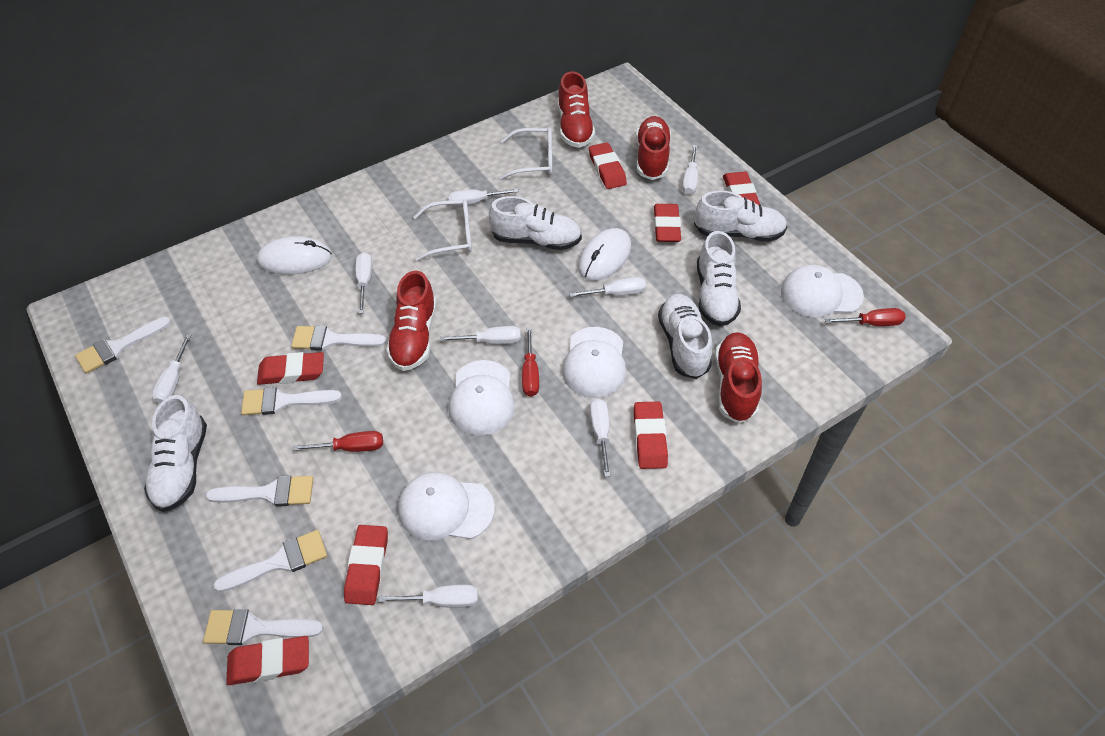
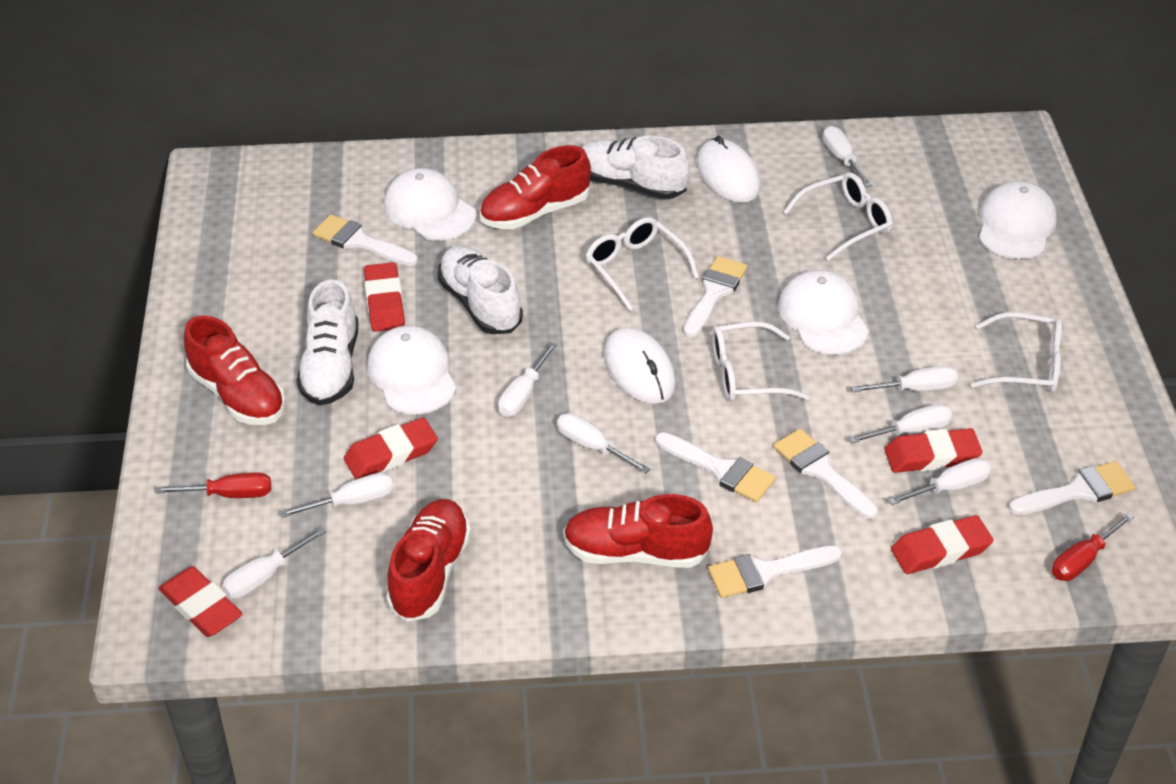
red eraser: [226,636,309,685] [257,352,324,385] [344,525,388,605] [589,142,627,189] [634,402,668,469] [654,204,681,242] [723,172,760,205] = 7 -> [159,566,243,637] [344,417,438,479] [364,262,405,332] [884,428,983,473] [891,515,993,574] = 5
red screwdriver: [293,431,383,452] [522,327,539,397] [825,308,906,326] = 3 -> [155,473,271,498] [1052,512,1134,581] = 2
white glasses: [413,199,472,261] [500,127,552,180] = 2 -> [586,217,699,311] [712,322,810,402] [784,172,892,261] [971,312,1062,393] = 4
white shoe: [144,395,207,512] [489,196,582,250] [658,294,712,379] [694,191,787,242] [697,231,741,326] = 5 -> [297,280,358,406] [438,246,523,334] [582,136,690,200] = 3

